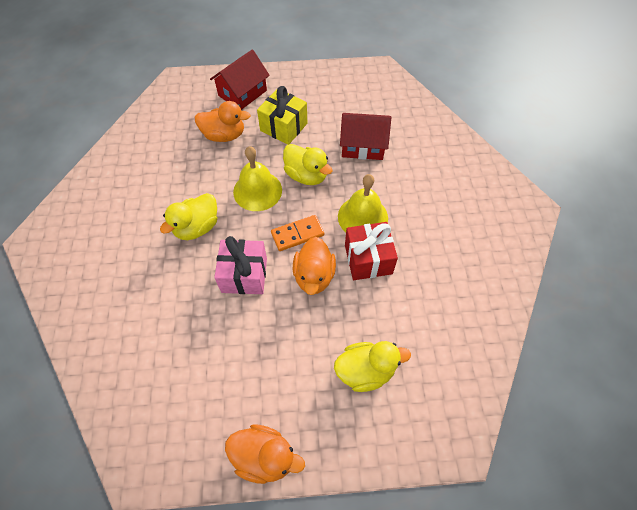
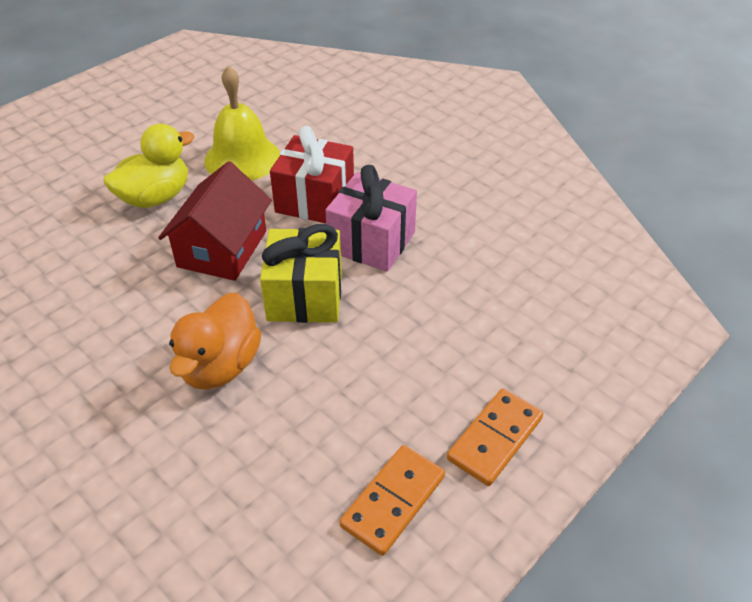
orange domino: [271,215,324,251] = 1 -> [339,445,445,556] [447,389,543,486] = 2
orange duck: [194,101,250,142] [225,424,305,484] [293,237,336,295] = 3 -> [169,292,261,390] = 1
red house: [210,49,270,110] [340,113,391,160] = 2 -> [158,161,272,281] = 1
yellow bell: [233,146,282,211] [338,174,388,232] = 2 -> [204,66,280,181] = 1
yellow duck: [160,193,217,240] [283,144,333,185] [334,341,411,392] = 3 -> [103,124,194,208] = 1

